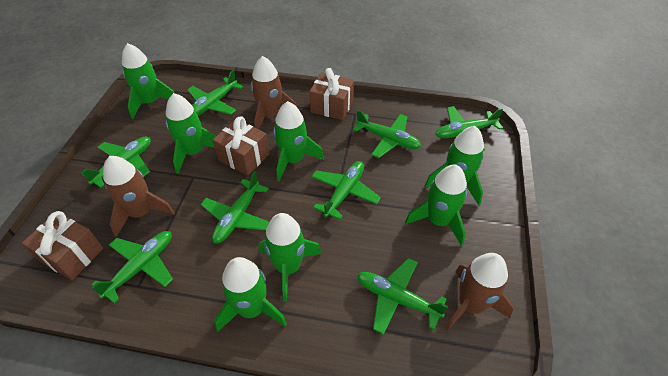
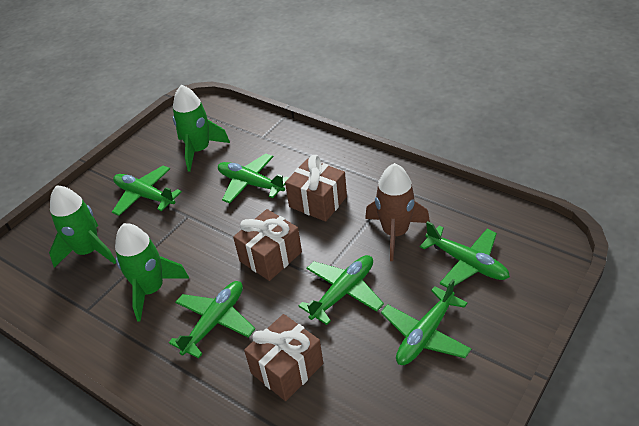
brown rocket: [103,156,175,237] [251,56,297,130] [445,253,514,331] = 3 -> [365,163,430,261] = 1
green plane: [82,137,151,188] [91,231,173,304] [187,70,243,116] [201,171,269,243] [311,161,381,220] [353,110,421,158] [357,258,448,335] [435,106,503,151] = 8 -> [112,165,182,216] [169,281,255,359] [218,154,289,203] [299,255,384,325] [381,279,471,365] [420,221,510,288] = 6
green rocket: [122,43,174,119] [166,93,216,174] [214,257,287,332] [259,213,322,302] [273,101,324,181] [405,165,467,246] [425,126,484,205] = 7 -> [49,185,116,268] [115,223,189,322] [173,85,230,172] = 3

